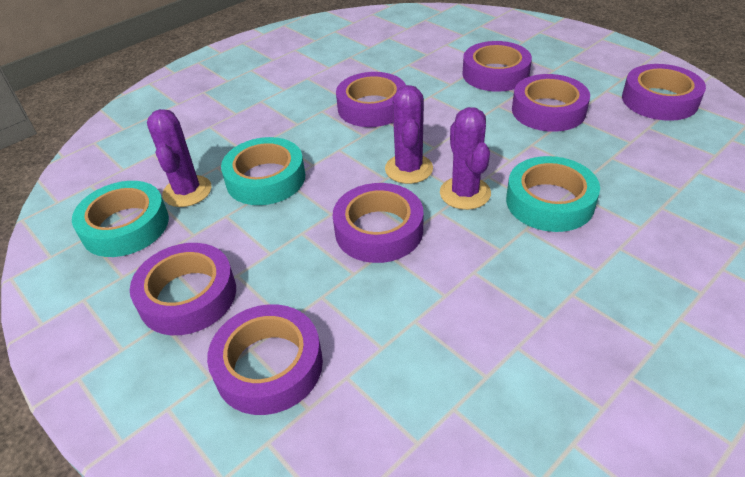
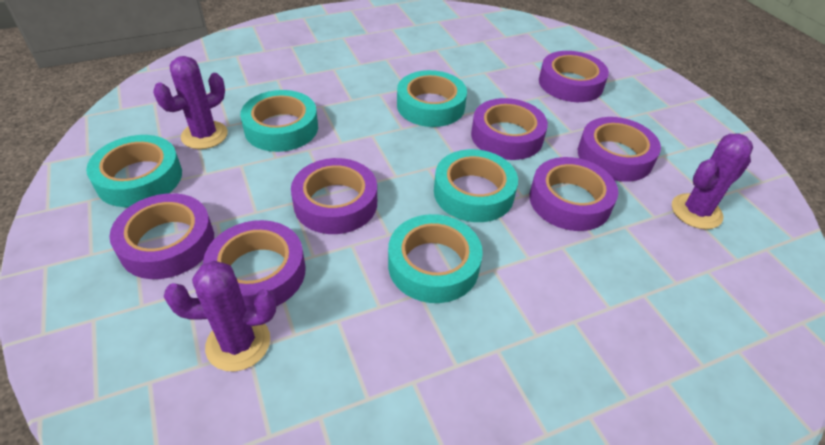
turquoise tape: [72,181,169,257] [221,137,305,205] [506,156,600,232] = 3 -> [86,135,182,207] [240,90,318,152] [388,214,483,303] [397,70,467,127] [434,149,518,222] = 5

